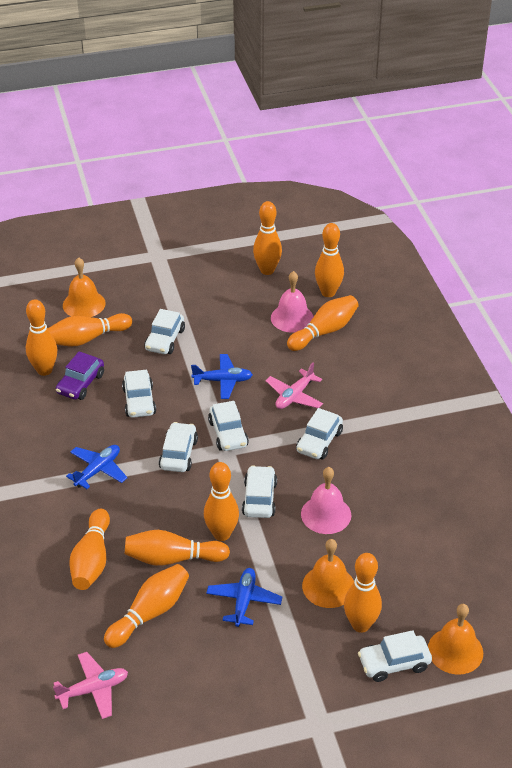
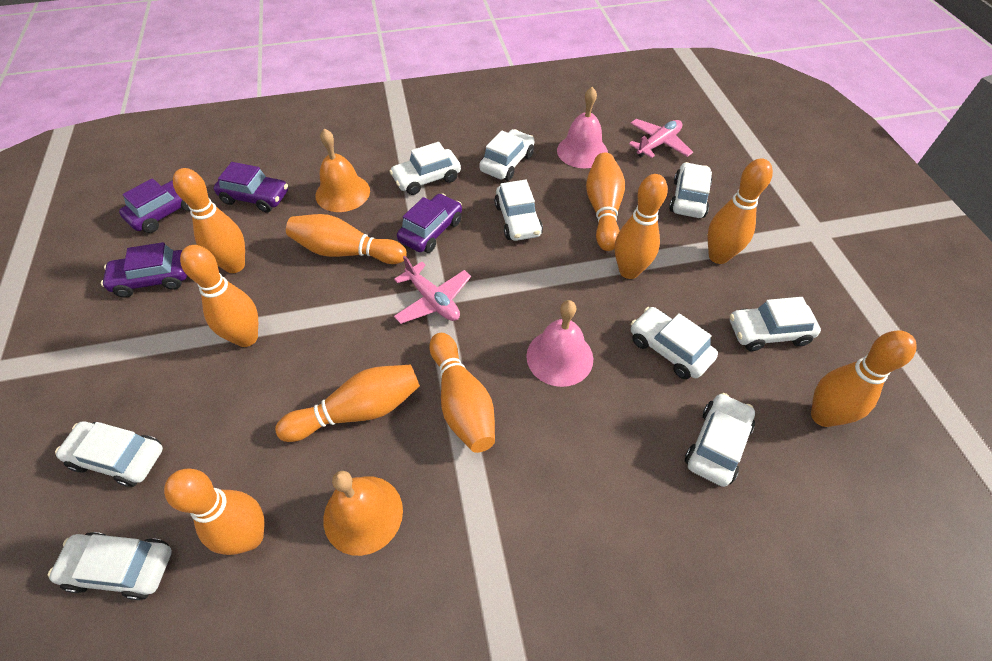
blue plane: [66,445,127,489] [191,354,253,399] [206,568,282,627] = 3 -> none = 0
orange bell: [63,257,106,317] [302,539,354,608] [428,604,483,675] = 3 -> [316,129,370,212] [323,471,403,556] = 2
purple car: [56,351,104,400] = 1 -> [101,242,187,298] [119,178,190,233] [214,162,288,212] [397,193,462,253] = 4
white car: [122,370,156,418] [144,309,185,354] [159,422,198,472] [208,401,249,451] [242,465,277,518] [296,408,343,460] [358,630,432,682] = 7 -> [48,532,172,600] [55,421,163,487] [389,142,461,195] [479,129,534,181] [494,180,543,241] [631,307,718,379] [669,162,712,218] [685,393,755,487] [730,297,821,351] = 9

